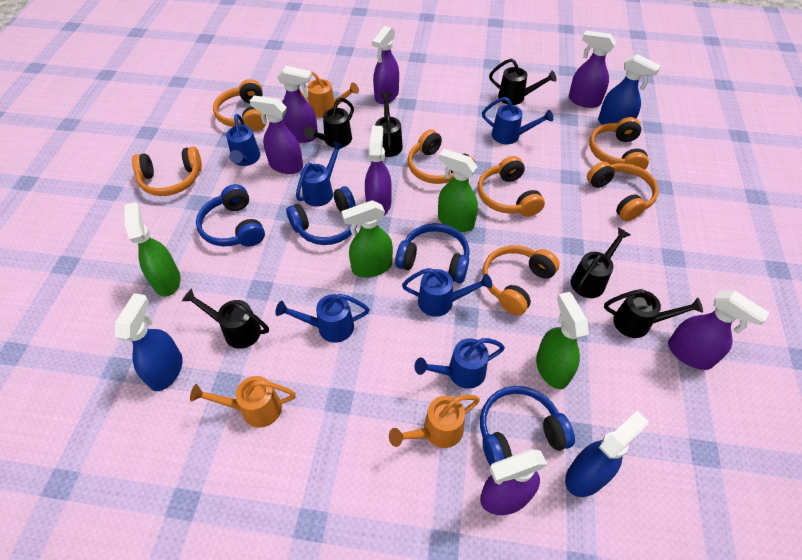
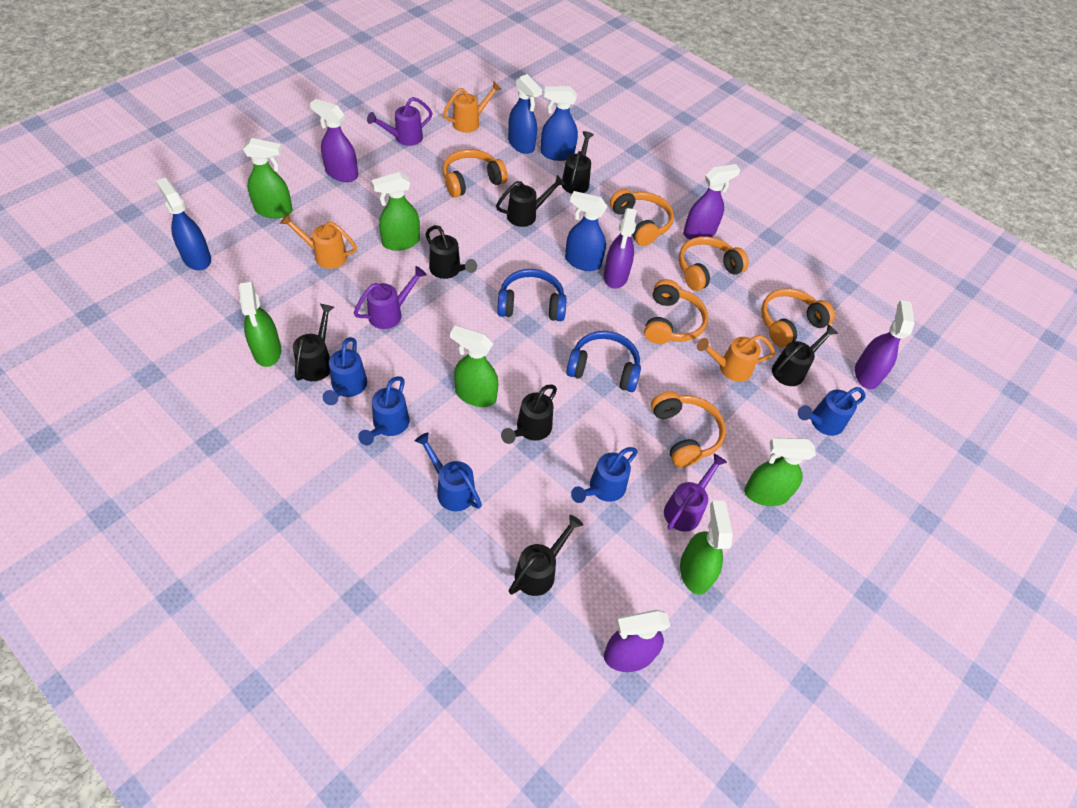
black watering can: [182,288,269,349] [304,98,354,148] [375,93,403,157] [489,59,557,105] [571,228,630,298] [604,289,703,338] = 6 -> [293,304,334,381] [425,225,477,279] [496,175,565,227] [501,384,557,444] [509,515,583,596] [562,131,594,194] [772,324,838,386] = 7
blue headphones: [196,184,265,247] [286,186,358,245] [395,223,470,283] [480,386,575,466] = 4 -> [497,269,566,321] [566,331,641,392] = 2
blue spray bottle: [115,293,183,391] [565,411,649,497] [598,54,661,132] = 3 -> [156,178,211,271] [508,74,542,154] [541,86,578,161] [565,191,607,271] = 4
blue watering can: [226,114,260,166] [275,294,369,343] [296,141,345,206] [402,268,492,317] [414,338,505,389] [482,97,553,144] = 6 -> [323,337,367,405] [358,376,410,446] [415,432,482,511] [571,447,638,503] [798,387,866,436] = 5
green spray bottle: [124,202,181,297] [341,200,393,278] [438,149,478,232] [536,292,589,389] = 4 -> [239,281,281,367] [243,138,293,218] [371,172,420,251] [450,325,498,407] [680,500,733,595] [744,438,816,506] = 6
orange headphones: [132,146,202,196] [213,79,266,131] [408,129,476,184] [478,156,545,217] [482,245,560,315] [587,161,659,221] [589,117,649,174] = 7 -> [443,149,508,198] [610,189,674,246] [644,279,708,344] [651,391,726,467] [679,236,749,291] [761,288,835,347] = 6
purple spray bottle: [250,95,303,174] [277,66,318,143] [365,126,392,215] [372,26,399,104] [480,450,547,515] [569,31,616,108] [668,290,770,370] = 7 -> [310,99,358,182] [604,208,637,289] [604,610,670,672] [683,164,741,240] [855,300,915,389] = 5
purple watering can: none = 0 -> [354,266,427,329] [367,97,433,146] [664,454,727,532] = 3

